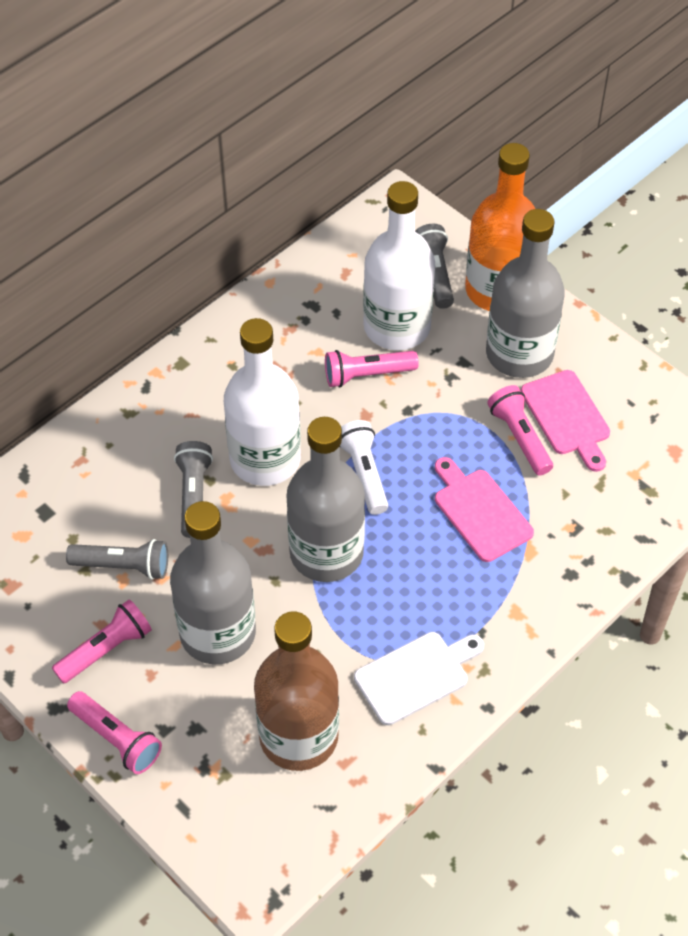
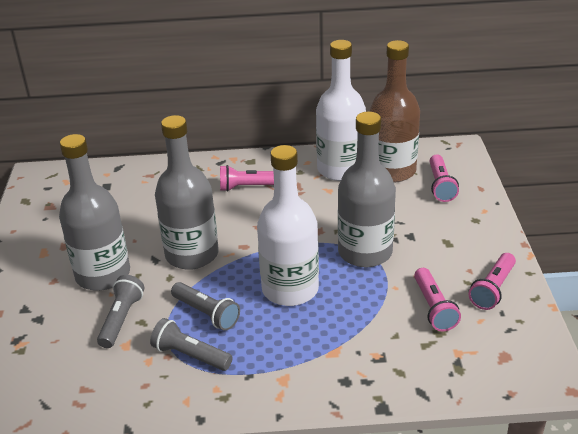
orange bottle: [465,143,535,311] = 1 -> none = 0
pink cutting board: [435,457,534,562] [521,370,610,472] = 2 -> none = 0
white cutting board: [354,632,484,725] = 1 -> none = 0
white flashlight: [339,420,388,515] = 1 -> none = 0

